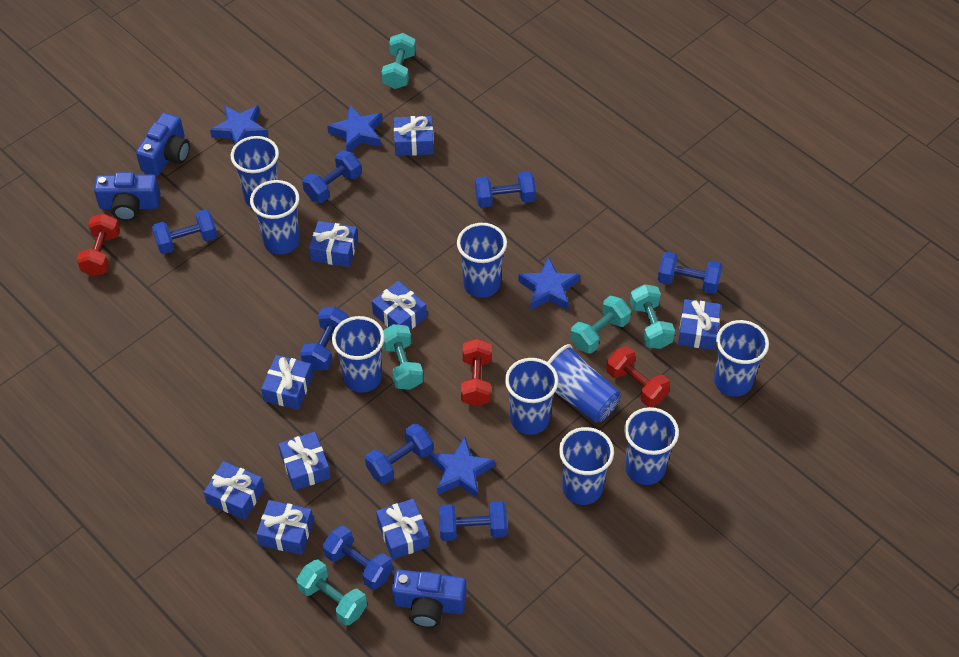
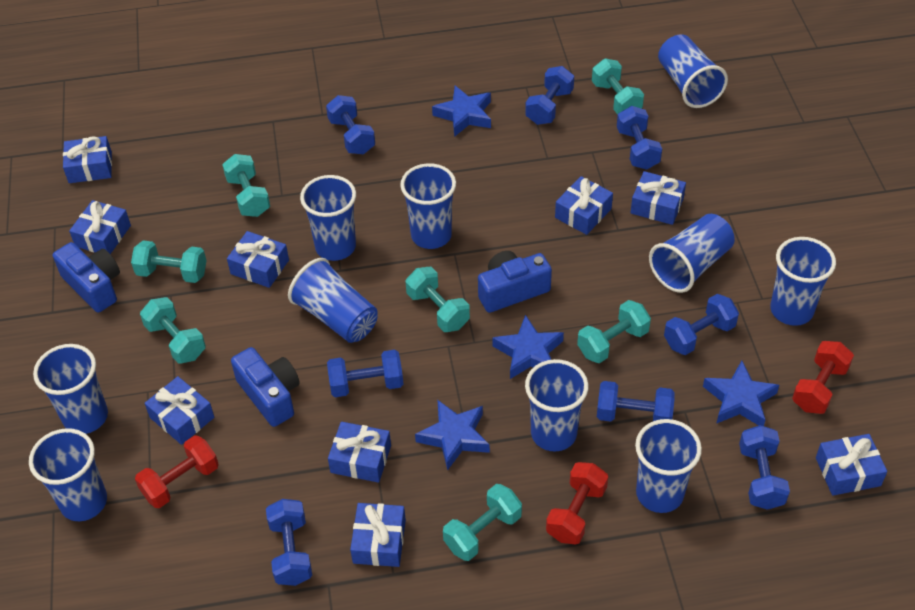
blue cup: [231,136,279,207] [250,180,300,255] [332,316,385,393] [457,223,507,298] [505,358,558,435] [548,344,621,423] [559,427,614,505] [624,407,679,485] [714,320,769,397] = 9 -> [29,428,107,521] [33,344,108,434] [288,258,378,343] [300,175,356,261] [400,163,456,249] [525,359,589,451] [635,419,702,513] [649,214,735,293] [658,34,728,108] [770,237,836,326] = 10
turquoise dumbbell: [296,559,367,626] [382,33,416,89] [382,324,423,390] [570,296,631,354] [630,284,675,349] = 5 -> [131,240,207,283] [140,297,206,364] [222,154,270,217] [406,267,470,332] [443,484,522,561] [577,300,651,363] [592,58,644,115] = 7

